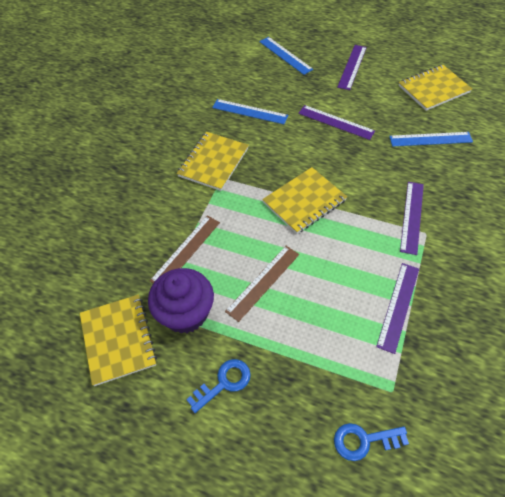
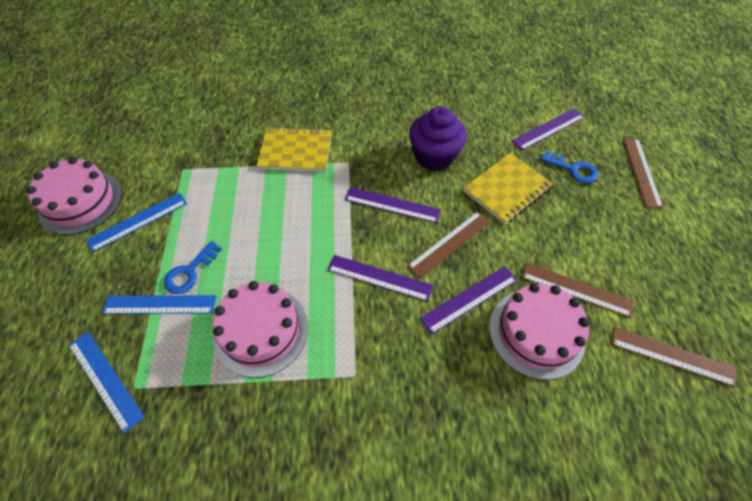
brown ruler: [150,216,220,283] [225,246,299,322] = 2 -> [407,211,491,278] [522,263,634,318] [611,326,736,387] [623,138,663,208] = 4
pink cake: none = 0 -> [27,157,122,235] [212,281,308,378] [489,283,590,380] = 3
yellow notebook: [80,295,157,386] [177,132,249,191] [262,167,347,234] [398,65,472,111] = 4 -> [257,127,332,172] [463,153,553,224] = 2

